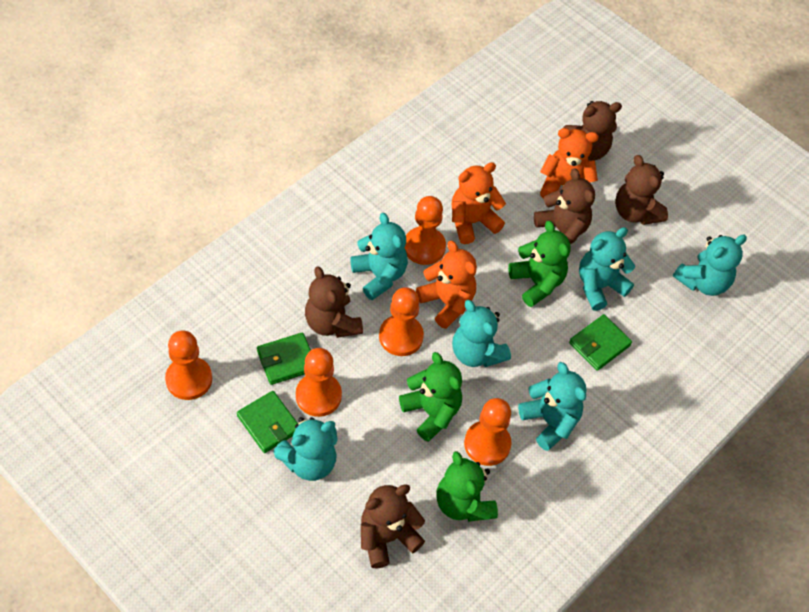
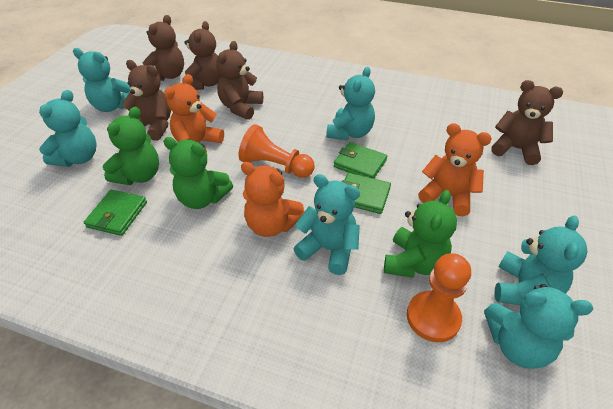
orange pawn: [165,331,212,400] [296,348,342,417] [379,287,424,356] [405,196,446,265] [464,398,512,466] = 5 -> [239,124,315,178] [407,253,471,342] = 2

